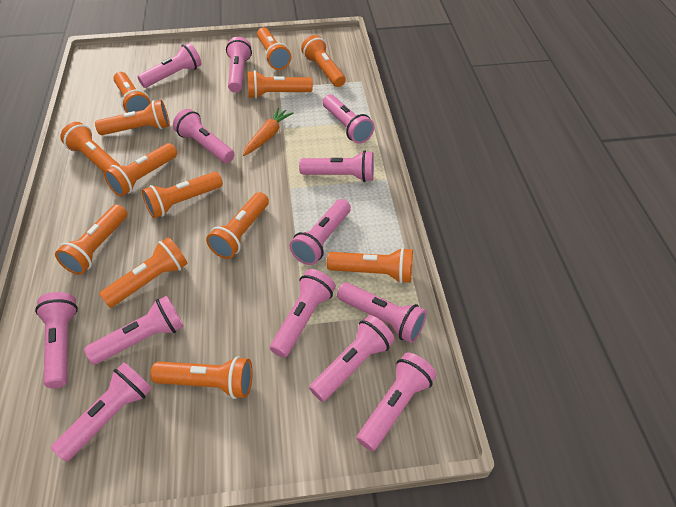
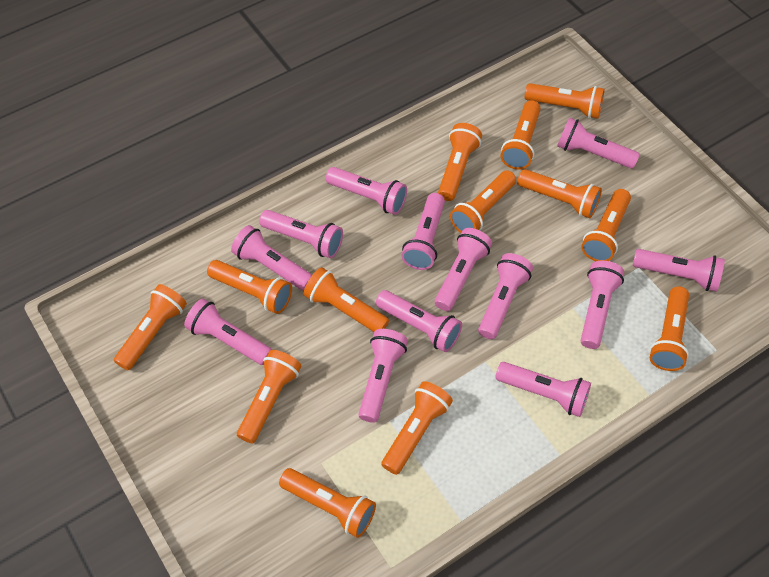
orange carrot: [243,107,293,156] = 1 -> none = 0

